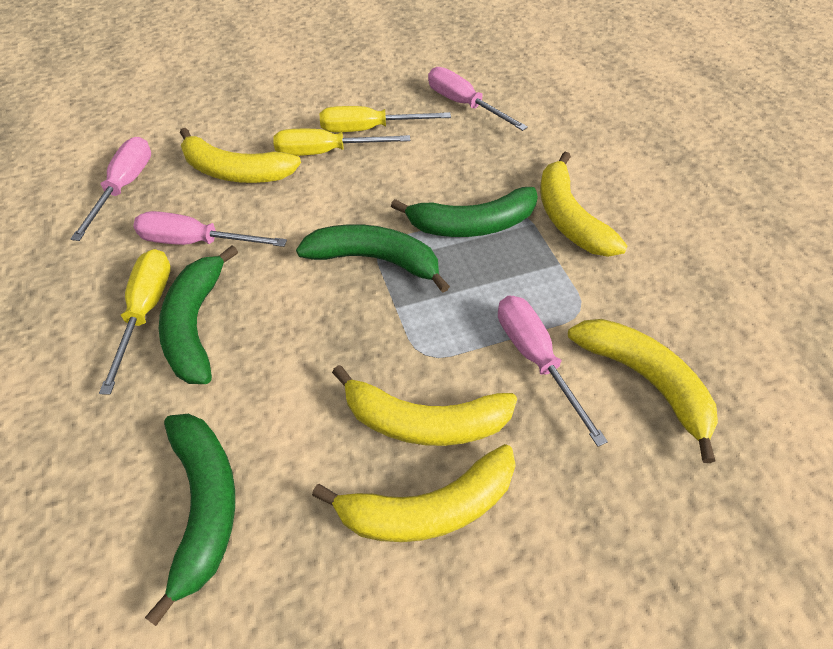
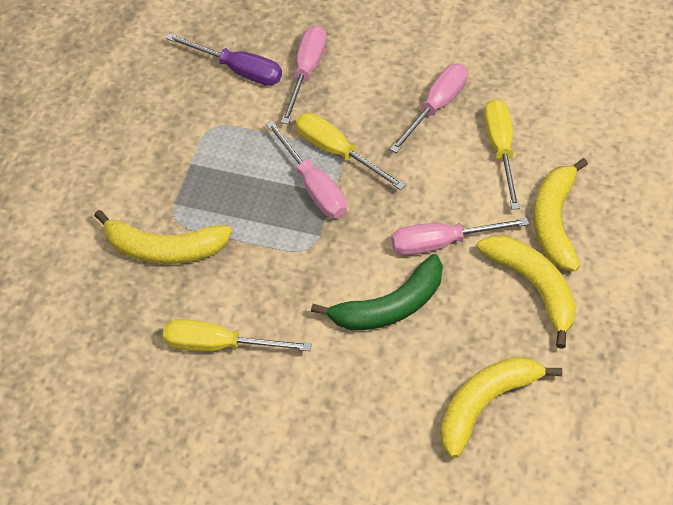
green banana: [145,414,235,626] [159,245,238,384] [296,224,450,292] [391,187,538,237] = 4 -> [311,254,443,330] = 1
purple screwdriver: none = 0 -> [166,33,282,86] = 1
yellow banana: [180,128,301,183] [312,444,516,542] [332,365,517,446] [540,152,627,257] [568,319,718,463] = 5 -> [94,210,232,264] [440,357,562,458] [477,235,576,349] [534,158,588,271] = 4

